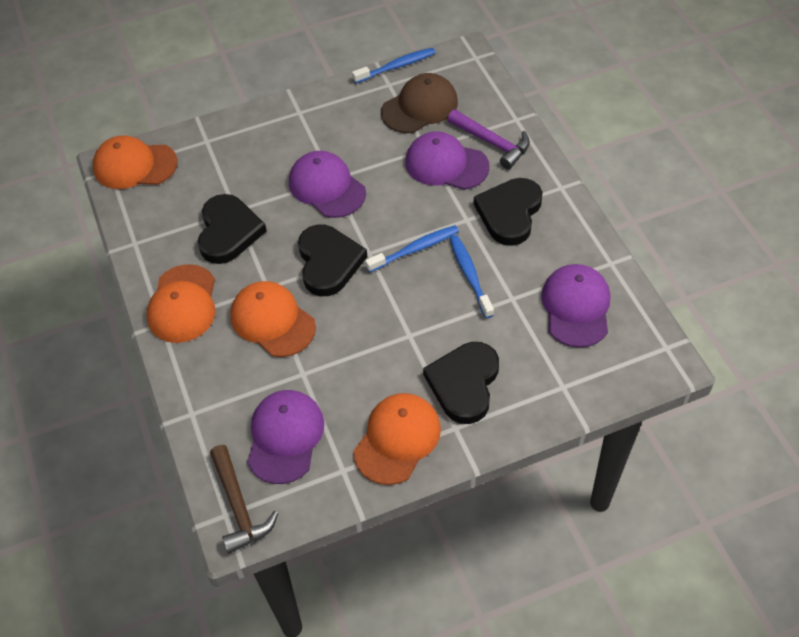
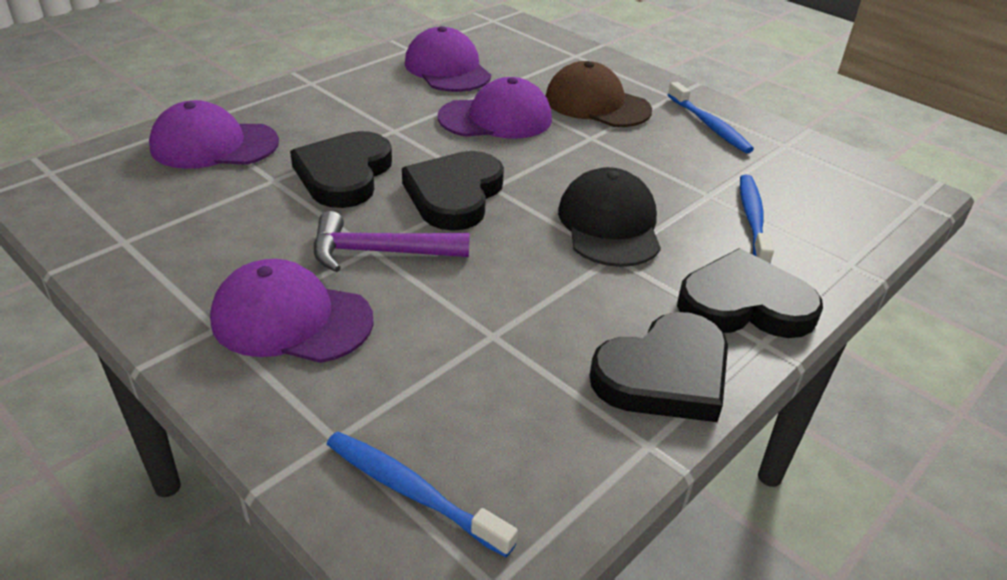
black cap: none = 0 -> [558,167,661,267] = 1
brown hammer: [210,445,278,554] = 1 -> none = 0
orange cap: [93,135,178,189] [147,264,215,343] [230,281,316,357] [353,393,441,485] = 4 -> none = 0

